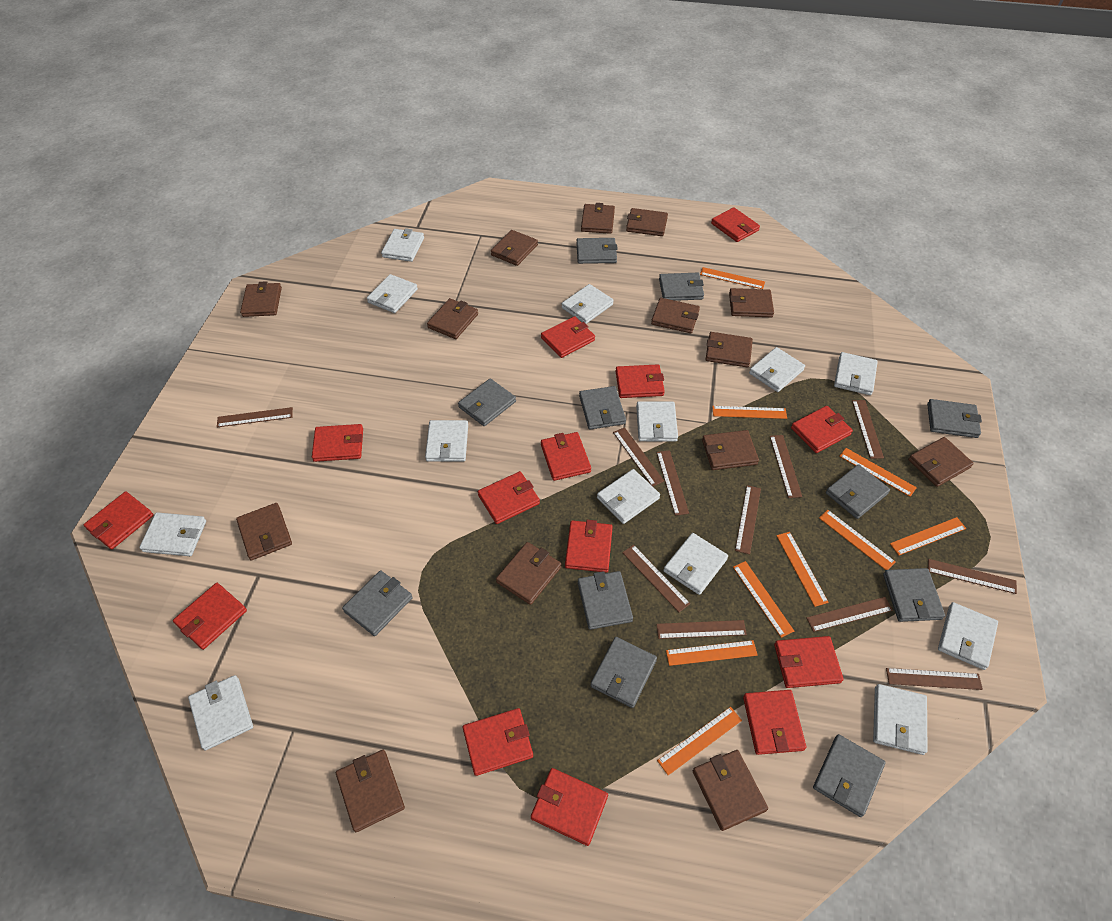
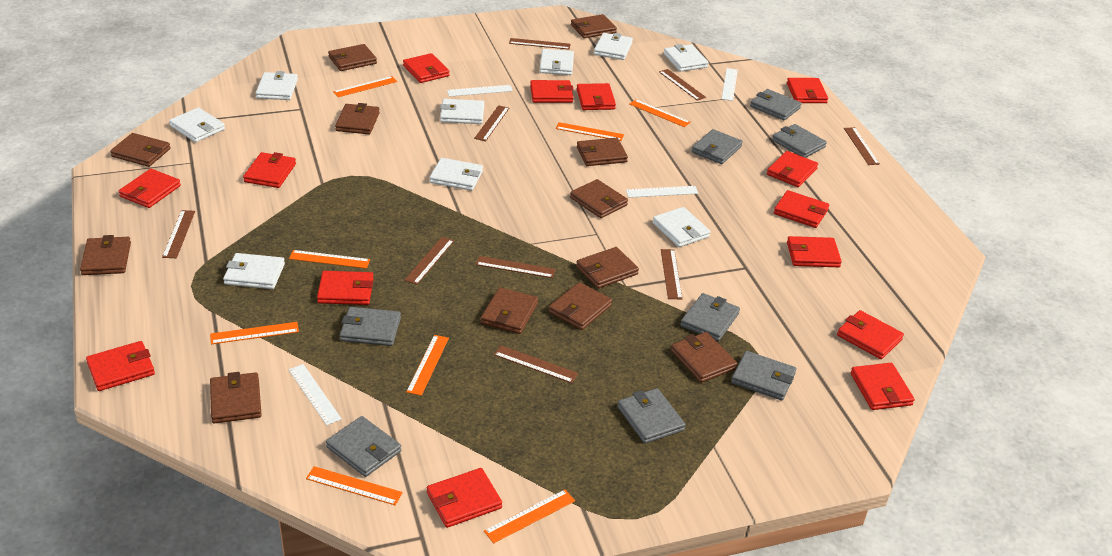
brown ruler: [217,407,293,427] [613,427,664,486] [622,545,690,612] [656,450,689,516] [657,620,747,639] [735,485,761,555] [770,435,802,498] [807,597,893,632] [852,400,884,459] [886,668,983,690] [928,559,1017,594] = 11 -> [162,210,195,258] [404,237,454,285] [474,105,509,141] [476,256,556,278] [494,345,578,383] [509,38,571,49] [659,69,706,101] [661,249,683,299] [844,127,880,165] = 9
brown wallet: [236,503,292,560] [240,281,282,317] [336,750,405,832] [427,298,478,339] [491,230,538,266] [496,542,561,605] [581,203,615,234] [626,208,668,236] [651,298,700,333] [693,750,768,831] [702,430,759,470] [705,332,753,368] [729,288,774,318] [908,437,974,487] = 14 -> [80,235,131,275] [110,133,171,167] [210,372,261,424] [328,44,377,71] [335,103,380,134] [481,287,538,334] [549,282,612,330] [570,179,628,218] [571,14,617,38] [576,247,639,288] [577,138,628,166] [671,332,737,383] = 12
grey wallet: [342,571,413,636] [458,378,516,426] [576,238,618,264] [578,571,633,630] [579,386,626,429] [590,637,657,708] [659,273,704,301] [813,734,885,817] [826,464,890,519] [883,568,945,622] [927,399,982,438] = 11 -> [326,416,401,477] [340,307,401,346] [618,388,686,444] [680,293,740,341] [692,129,743,164] [731,351,796,401] [750,89,802,120] [772,124,827,158] = 8
orange ruler: [657,707,742,775] [666,640,758,666] [700,267,765,289] [712,406,787,419] [733,561,794,638] [776,532,829,607] [819,510,896,570] [839,448,917,497] [890,517,966,555] = 9 -> [210,322,299,344] [289,250,370,269] [306,466,403,505] [333,76,397,97] [406,335,449,396] [484,490,575,543] [556,122,624,141] [629,99,691,127] = 8
white ruler: none = 0 -> [289,364,342,425] [447,85,513,97] [626,186,699,198] [722,68,738,101] = 4
white wallet: [139,512,206,556] [188,675,253,750] [367,274,418,313] [381,228,424,262] [425,420,468,462] [561,284,614,324] [597,469,660,524] [636,401,678,442] [663,533,728,595] [749,347,805,392] [834,352,878,395] [873,684,928,755] [938,602,998,670] = 13 -> [169,107,225,142] [223,253,285,289] [256,71,298,100] [430,158,483,191] [440,99,484,124] [540,49,574,75] [594,33,633,60] [652,207,711,247] [664,44,709,72] = 9

